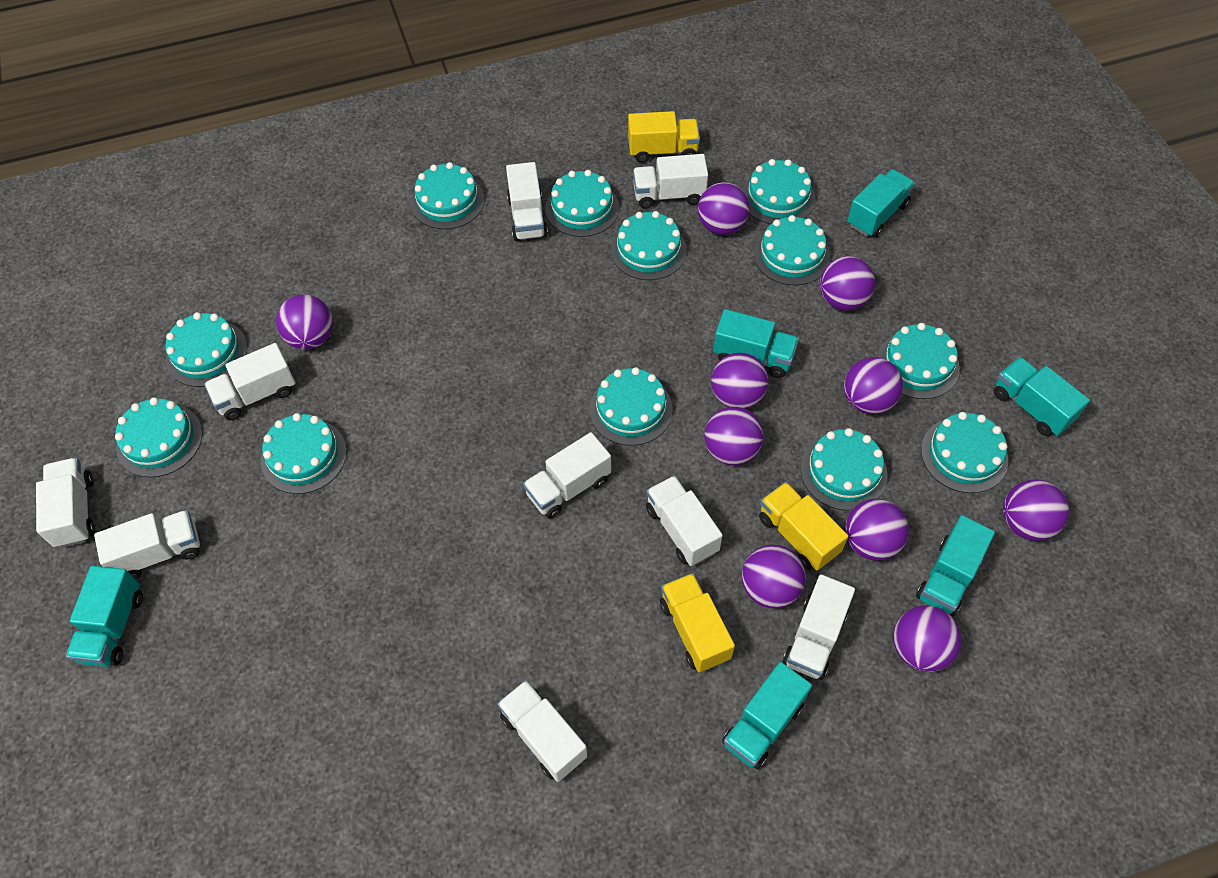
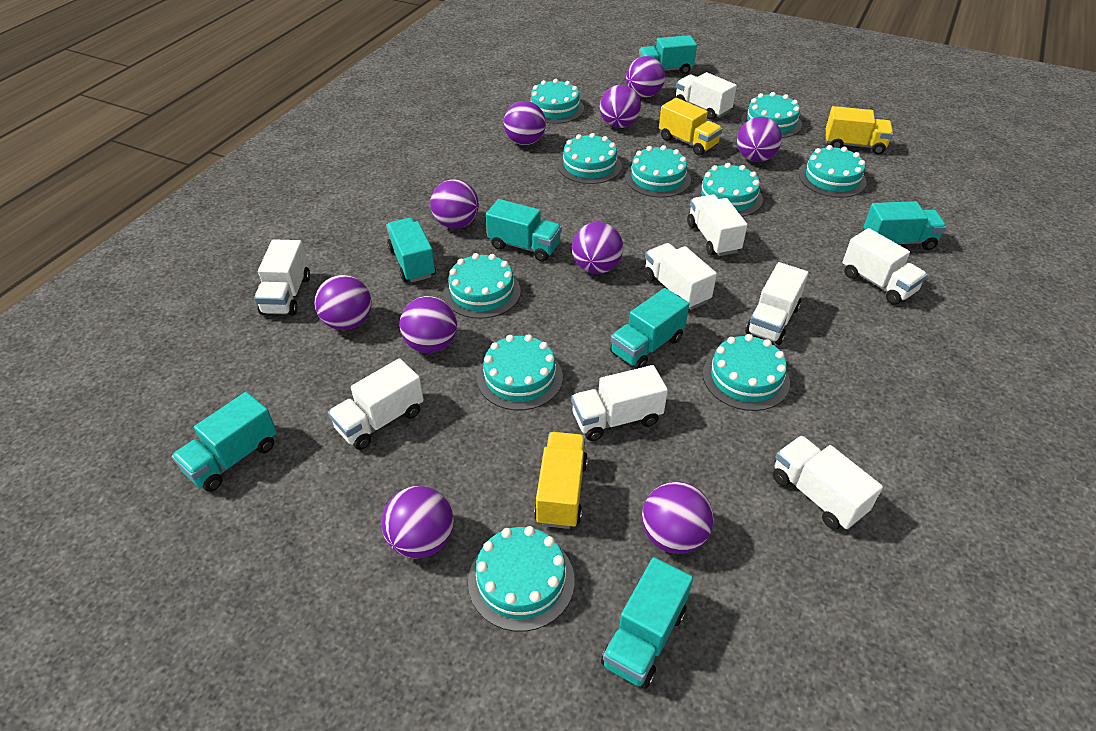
turquoise cake: [115,397,203,478] [165,312,247,387] [261,413,347,494] [411,162,485,229] [545,170,619,237] [589,367,673,446] [611,211,687,280] [742,159,815,224] [754,215,830,286] [800,428,887,511] [877,323,960,399] [921,412,1008,493] = 12 -> [444,253,521,319] [468,526,574,632] [477,334,563,410] [529,79,584,124] [558,133,622,184] [625,145,691,198] [695,163,763,217] [703,334,790,411] [741,92,802,138] [799,145,867,198] = 10
turquoise truck: [66,566,143,667] [713,309,799,378] [722,662,812,769] [847,169,915,238] [916,515,995,616] [994,357,1090,436] = 6 -> [172,392,277,492] [386,218,436,282] [486,199,562,262] [601,557,693,689] [610,288,689,369] [639,35,697,74] [864,201,947,250] = 7

